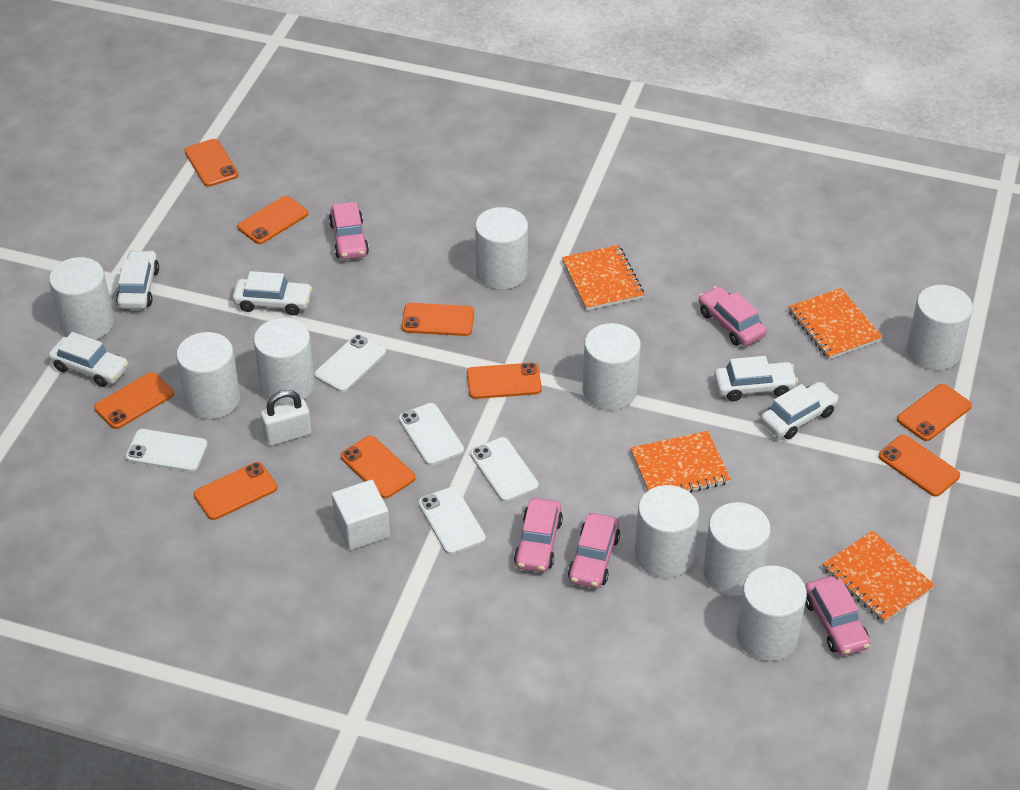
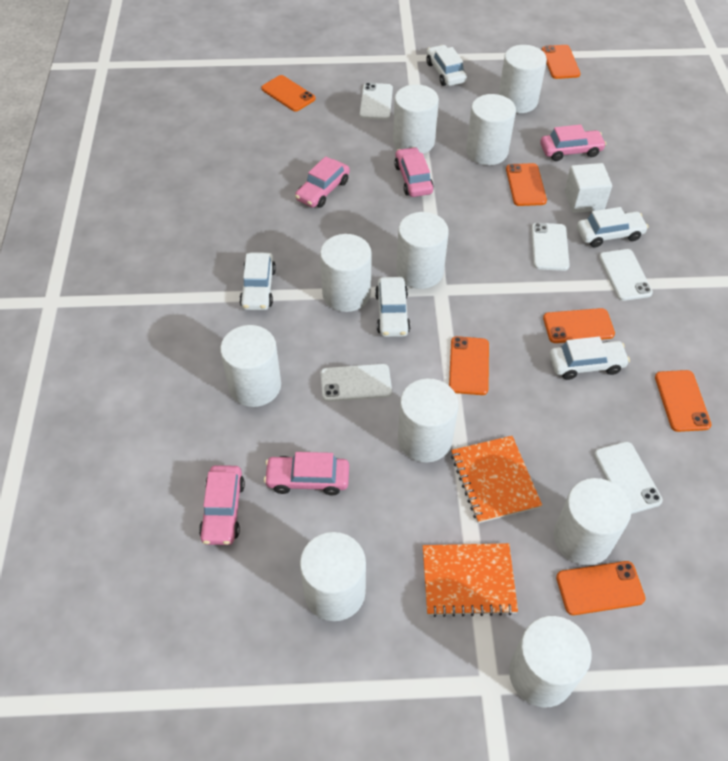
orange notebook: [562,245,644,311] [630,431,731,493] [788,288,883,359] [823,531,935,623] = 4 -> [423,543,518,617] [451,436,542,523] = 2
orange phone: [94,372,174,429] [184,139,239,187] [194,462,277,520] [237,196,308,244] [340,436,415,498] [402,303,474,336] [467,363,542,399] [879,435,960,497] [897,384,972,441] = 9 -> [261,75,315,112] [449,336,489,395] [506,163,547,206] [542,45,581,79] [543,308,615,343] [556,561,645,615] [655,370,711,432] = 7
white cylinder: [49,257,114,340] [176,332,240,419] [253,318,315,404] [475,207,528,290] [583,323,641,410] [635,485,699,578] [703,502,771,596] [736,565,807,661] [907,285,973,370] = 9 -> [220,325,281,407] [300,532,366,621] [320,234,372,312] [393,84,439,154] [396,212,449,289] [398,378,459,463] [466,94,516,165] [498,45,547,113] [509,616,592,707] [554,478,631,566] = 10
white padlock: [261,390,312,446] = 1 -> none = 0

